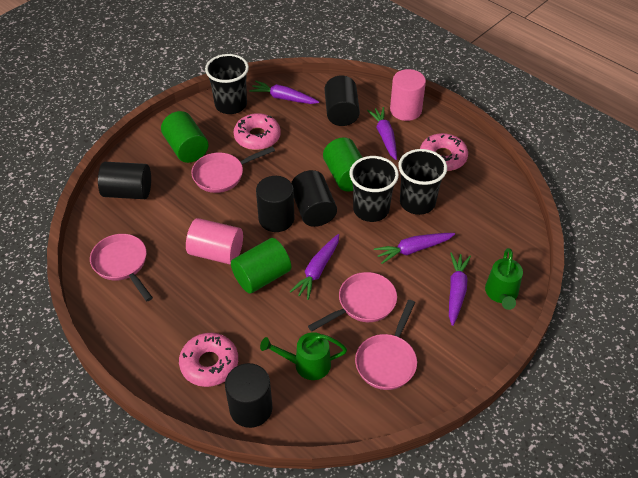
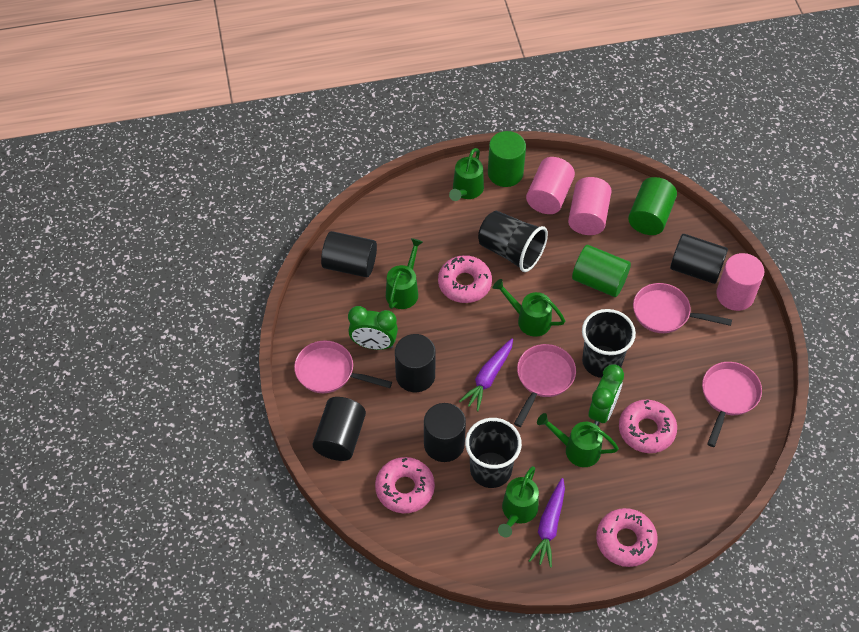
green clock: none = 0 -> [348,306,398,350] [589,364,624,426] = 2
green watering can: [260,332,347,380] [485,248,523,310] = 2 -> [386,238,423,309] [449,148,484,201] [493,279,565,337] [498,466,539,537] [537,413,619,467] = 5
pink cylinder: [186,218,243,265] [390,69,426,121] = 2 -> [526,157,575,214] [568,177,612,235] [716,253,764,311] = 3
pink donut: [179,333,238,387] [233,113,281,150] [420,133,468,171] = 3 -> [375,457,435,513] [438,255,492,303] [596,508,658,567] [619,400,677,453] = 4
purple carrot: [249,80,319,104] [290,234,339,300] [367,107,397,160] [374,233,455,264] [449,252,471,326] = 5 -> [459,338,513,411] [529,478,565,568] = 2

